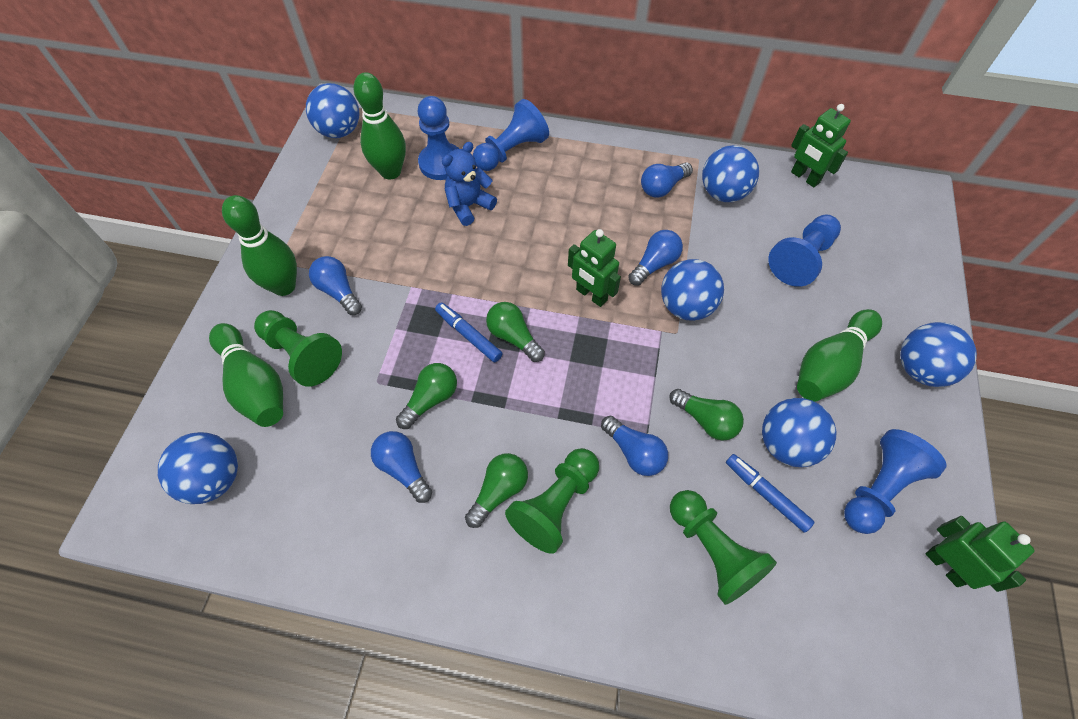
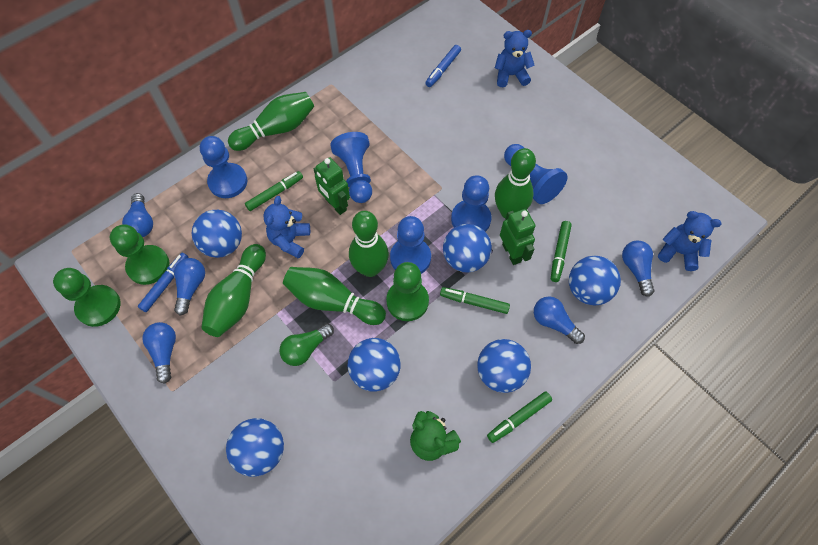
blue pawn: [418,96,459,180] [473,99,549,171] [768,214,841,287] [844,429,947,534] = 4 -> [200,136,247,198] [330,132,372,203] [390,216,431,274] [451,175,491,232] [504,144,568,204] = 5
blue teddy bear: [442,142,497,226] = 1 -> [263,196,310,259] [495,30,534,87] [658,211,722,271] = 3
green bowling pin: [209,323,283,427] [222,195,297,296] [353,72,406,180] [797,309,882,401] = 4 -> [201,244,266,337] [228,92,314,151] [283,267,386,325] [349,211,389,277] [495,148,536,219] = 5
green light bulb: [396,363,457,429] [465,453,528,528] [486,302,545,362] [669,389,744,441] = 4 -> [279,323,334,366] = 1
green marker: none = 0 -> [245,171,303,211] [440,287,510,314] [487,391,552,443] [551,221,572,282] = 4
green robot: [568,229,621,307] [791,104,851,187] [925,516,1035,592] = 3 -> [314,157,350,215] [500,209,535,265] = 2
green teddy bear: none = 0 -> [410,411,461,461] = 1

